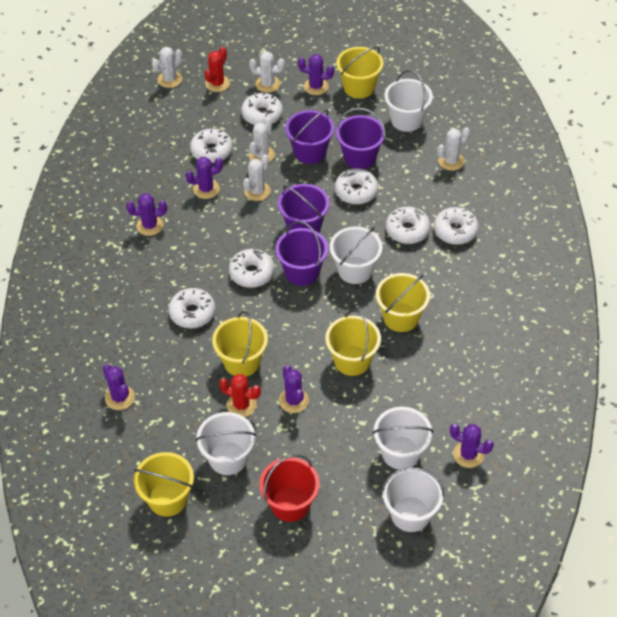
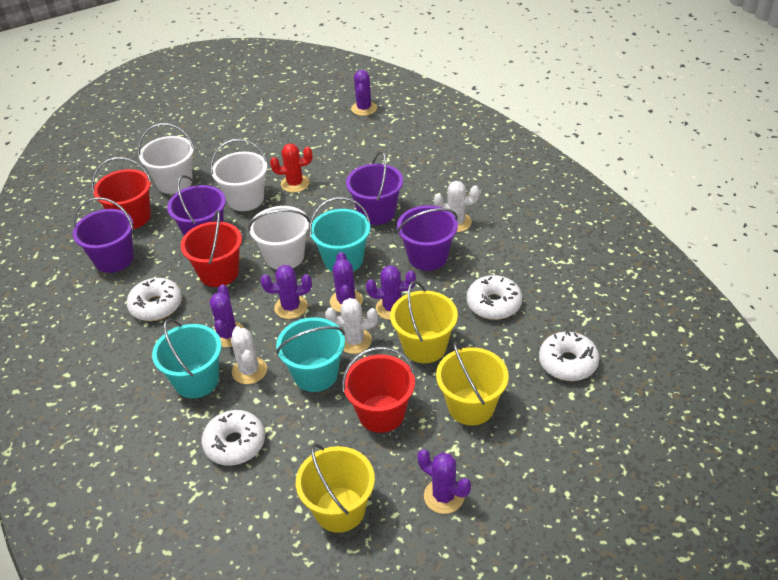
red bucket: [259,454,320,522] = 1 -> [92,157,152,229] [181,210,242,287] [342,347,415,433] = 3
red cactus: [205,47,230,92] [219,374,261,417] = 2 -> [270,144,312,193] = 1
turquoise bucket: none = 0 -> [152,319,222,398] [276,317,345,392] [309,197,370,272] = 3
white bucket: [195,412,256,475] [330,226,383,284] [373,407,433,470] [382,467,444,532] [384,70,433,132] = 5 -> [138,123,195,194] [210,139,268,211] [248,206,310,270] = 3
white cactus: [152,47,183,88] [243,154,271,201] [249,51,285,93] [249,118,275,162] [437,127,470,171] = 5 -> [231,326,267,384] [325,298,378,354] [434,181,480,232] = 3
white donut: [169,288,215,329] [190,129,233,163] [229,249,274,288] [241,93,283,125] [335,169,378,205] [386,207,430,244] [434,207,479,245] = 7 -> [127,278,182,321] [202,410,265,466] [467,275,522,320] [539,330,600,381] = 4
yellow bucket: [134,452,194,517] [212,311,268,377] [325,309,381,376] [336,47,383,99] [376,273,430,332] = 5 -> [296,444,375,533] [390,281,458,363] [436,342,509,425] = 3

